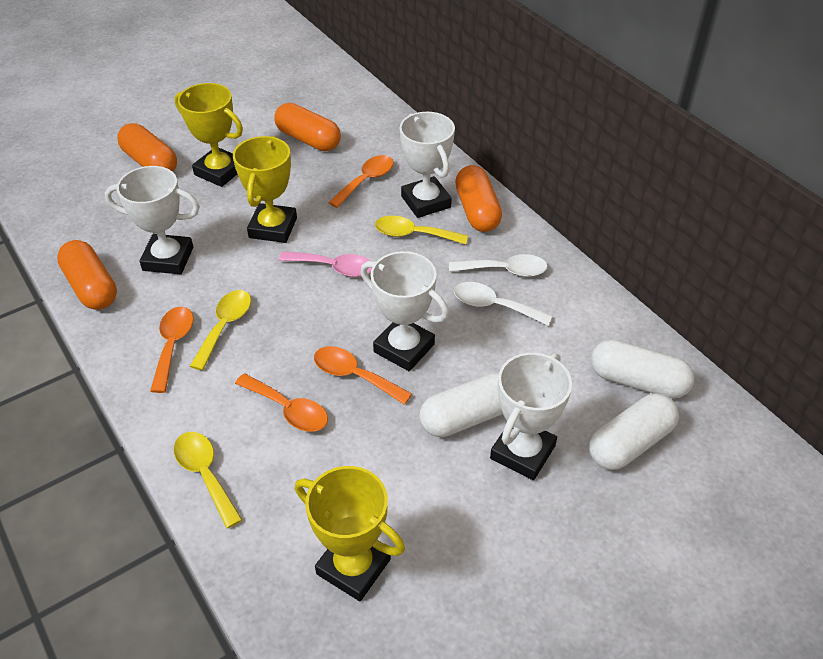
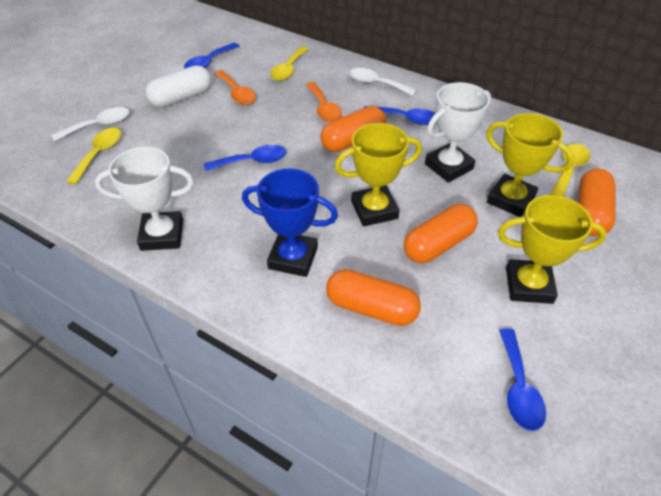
blue spoon: none = 0 -> [184,43,240,68] [204,145,286,171] [364,106,437,125] [499,328,546,431] = 4
blue trophy: none = 0 -> [242,169,338,277] = 1
orange spoon: [150,307,194,393] [235,374,328,432] [314,346,412,405] [328,155,394,208] = 4 -> [214,70,256,105] [306,82,342,122] = 2
pink spoon: [279,251,372,277] = 1 -> none = 0
white capsule: [420,373,503,437] [589,393,679,470] [591,340,695,399] = 3 -> [146,65,211,107] = 1
white trophy: [105,166,200,274] [361,251,449,371] [400,112,455,218] [490,353,572,480] = 4 -> [95,147,194,251] [425,82,491,183] = 2

